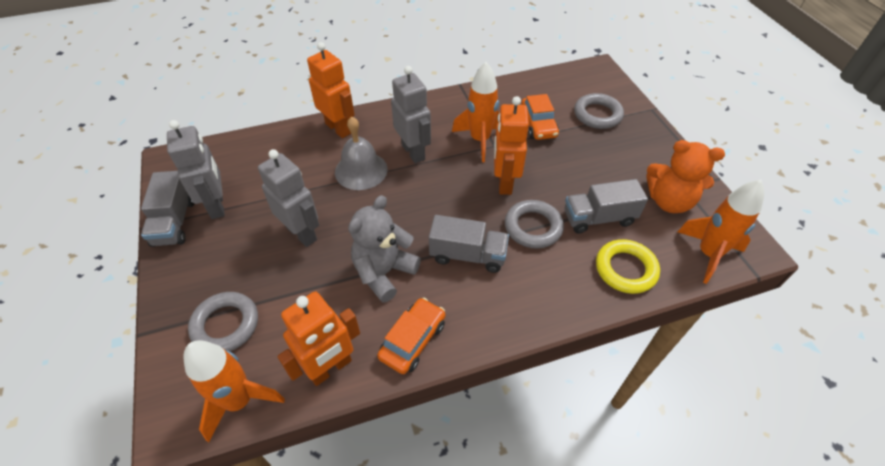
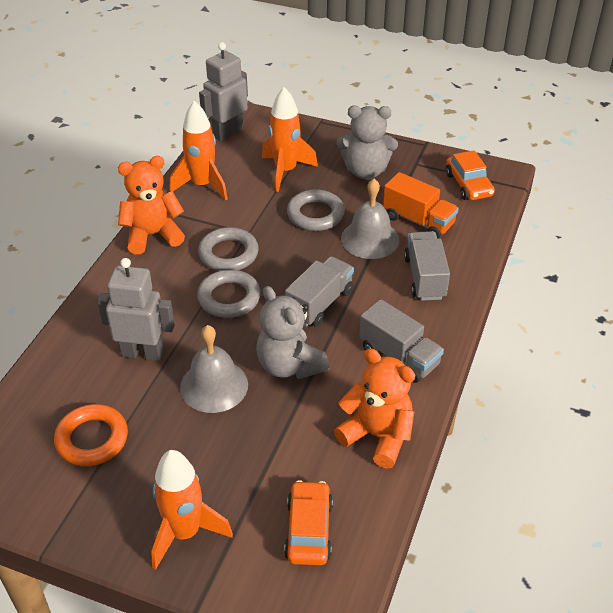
grey bell: [335,117,388,190] = 1 -> [180,325,248,413] [341,179,399,259] = 2
grey robot: [167,120,225,219] [258,149,319,247] [391,66,431,164] = 3 -> [97,258,175,361] [199,42,248,141] = 2
grey teddy bear: [348,195,421,302] = 1 -> [256,286,329,379] [337,105,398,179] = 2
orange ring: none = 0 -> [54,404,128,466] = 1
orange robot: [278,292,360,386] [307,42,355,138] [494,96,529,195] = 3 -> none = 0
orange teddy bear: [647,140,725,213] = 1 -> [118,156,185,254] [334,348,415,469] = 2
orange truck: none = 0 -> [383,172,459,239] = 1
yellow ring: [596,239,660,294] = 1 -> none = 0

